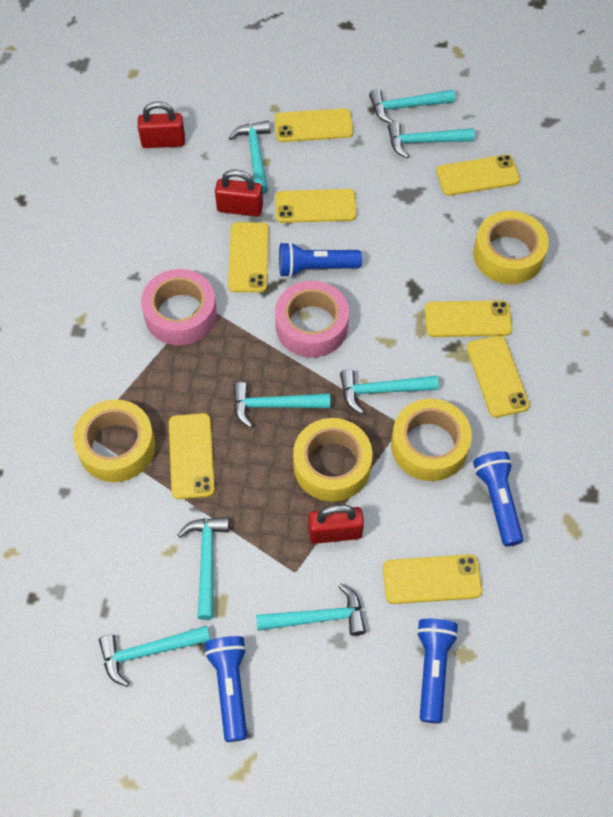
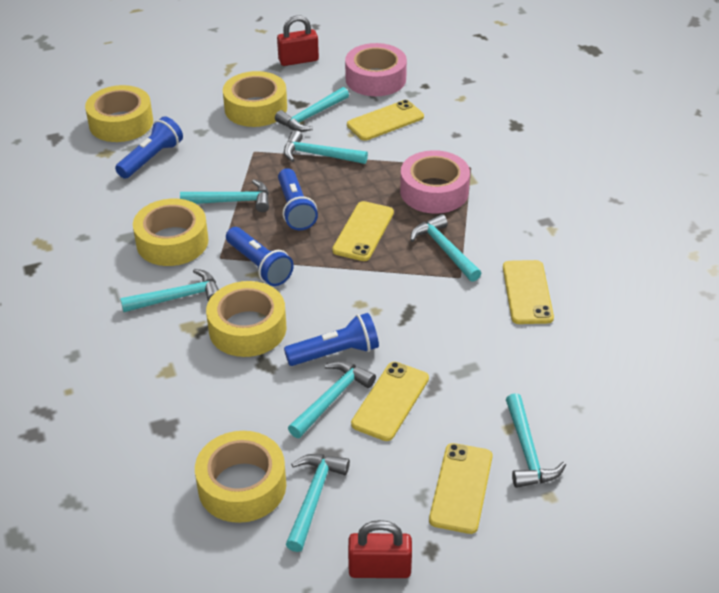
red padlock: [138,101,185,148] [215,170,263,217] [308,505,364,544] = 3 -> [277,15,319,66] [348,520,412,578] = 2
yellow phone: [169,413,215,499] [228,222,269,292] [274,108,353,142] [275,189,357,223] [383,555,482,604] [425,300,512,337] [436,155,520,196] [467,336,530,417] = 8 -> [332,201,394,261] [347,100,424,141] [351,362,429,441] [429,443,492,534] [503,260,554,324] = 5
yellow tape: [73,399,156,482] [293,418,372,502] [391,399,472,481] [473,211,549,284] = 4 -> [85,85,153,142] [133,199,209,266] [195,431,286,523] [206,281,286,357] [223,71,287,127] = 5

